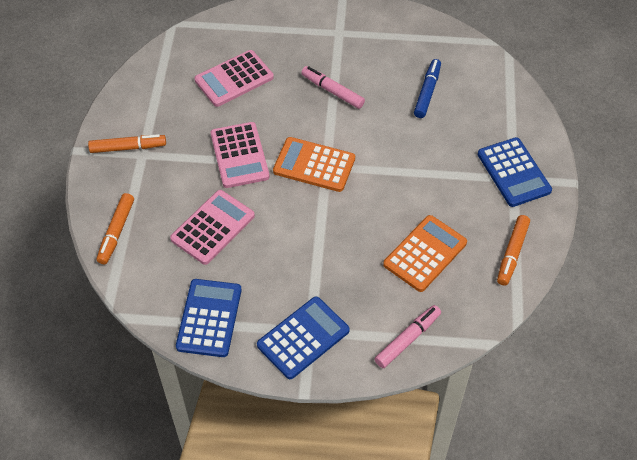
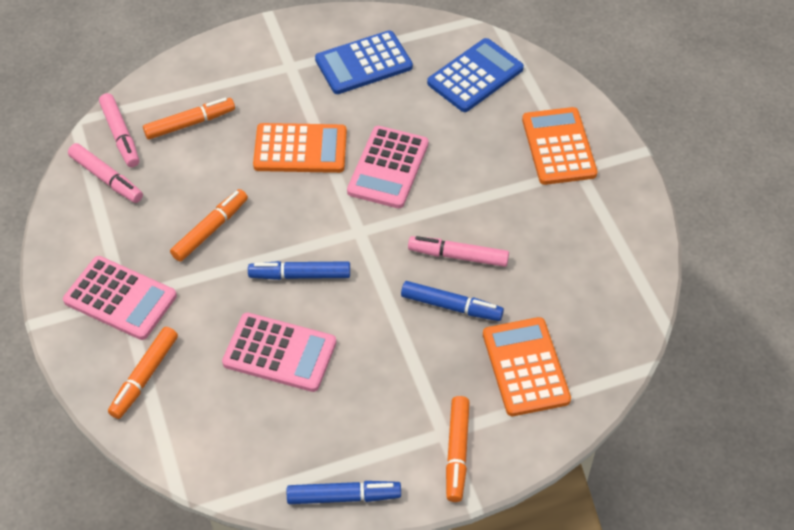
blue calculator: [176,279,242,357] [257,297,350,379] [478,137,552,207] = 3 -> [315,30,413,94] [427,38,524,112] = 2
blue marker: [414,59,441,118] = 1 -> [248,261,350,280] [287,481,401,504] [401,281,504,321] = 3
orange calculator: [273,137,355,192] [383,215,467,292] = 2 -> [253,123,347,173] [483,317,571,416] [522,107,598,185] = 3
orange marker: [88,134,166,153] [97,193,134,265] [497,215,530,286] = 3 -> [108,327,178,419] [143,98,235,140] [170,189,248,262] [446,396,470,502] = 4
pink marker: [301,66,365,109] [375,305,441,368] = 2 -> [68,143,143,203] [99,93,139,167] [408,236,509,267] = 3

